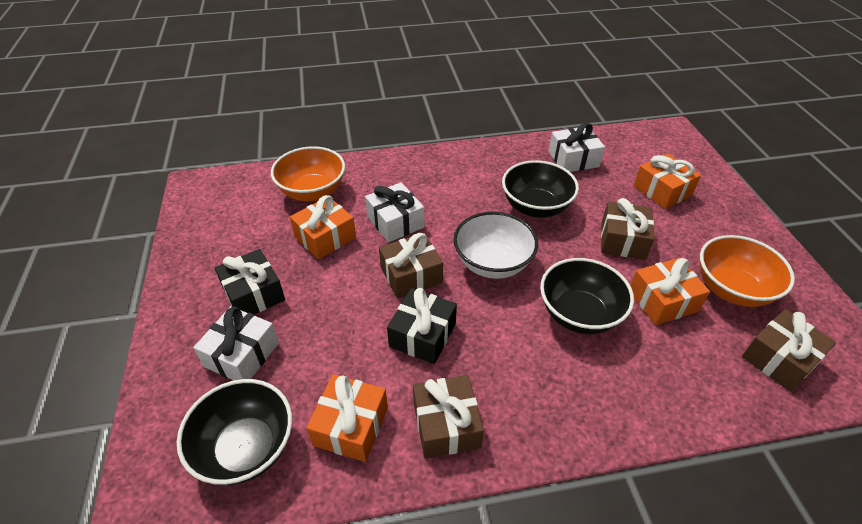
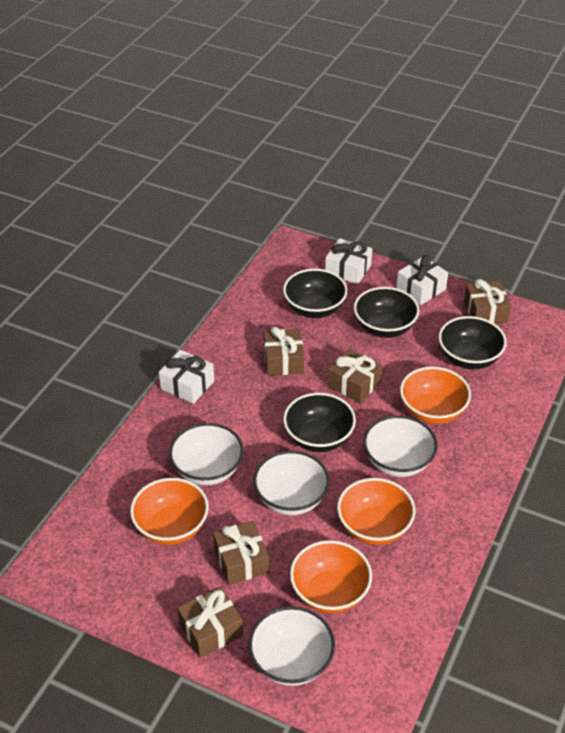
black bowl: [177,379,292,485] [502,160,579,218] [540,258,634,334] = 3 -> [283,269,348,318] [283,393,356,452] [354,287,419,338] [439,316,506,369] = 4
black gift: [215,249,285,314] [387,288,457,364] = 2 -> none = 0
brown gift: [379,233,443,298] [413,375,484,459] [601,198,654,260] [742,309,836,392] = 4 -> [177,586,243,658] [213,521,269,585] [264,327,304,376] [327,348,382,403] [464,279,511,324] = 5
orange bowl: [271,146,345,201] [700,235,795,307] = 2 -> [130,478,209,545] [290,540,372,613] [337,478,415,545] [400,367,471,424] = 4
orange gift: [290,195,356,260] [306,374,388,462] [630,258,710,325] [633,153,701,209] = 4 -> none = 0
white bowl: [454,212,538,279] = 1 -> [169,423,244,485] [248,606,335,686] [253,451,330,515] [363,415,438,477] = 4

